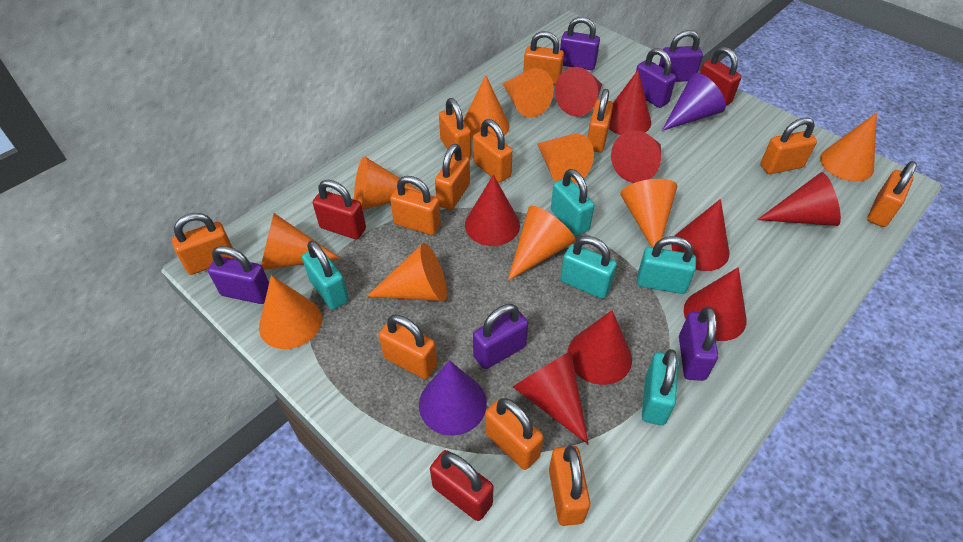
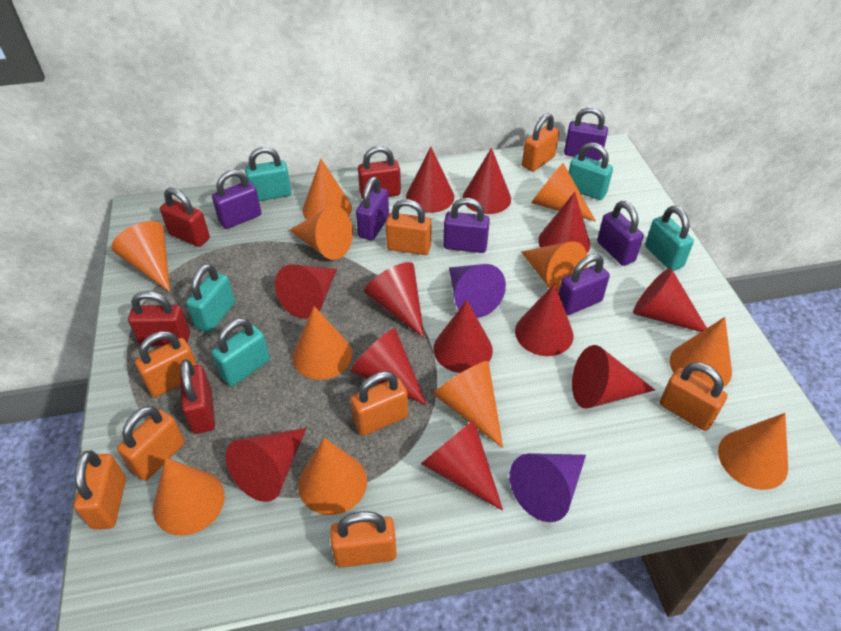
orange cone: [259,275,322,349] [261,213,340,270] [354,156,422,210] [366,243,447,301] [463,75,509,139] [502,68,554,118] [508,206,576,281] [537,134,594,184] [620,179,677,247] [820,113,877,182] = 10 -> [111,221,170,292] [153,458,225,536] [289,206,353,260] [292,306,352,380] [298,438,367,515] [303,159,352,219] [433,361,503,448] [521,241,587,293] [531,163,596,222] [670,317,732,388] [718,413,788,490] = 11
orange padlock: [172,213,235,275] [379,315,437,379] [390,176,441,235] [435,144,470,210] [439,98,472,158] [473,119,513,182] [485,398,544,470] [523,31,564,85] [549,446,590,526] [587,89,613,152] [760,118,817,174] [867,161,917,227] = 12 -> [74,450,126,529] [117,406,185,481] [135,331,197,397] [330,511,397,568] [350,371,408,436] [386,199,432,255] [522,113,559,172] [660,362,728,431] = 8
red cone: [465,175,520,246] [513,351,588,444] [555,67,602,116] [567,310,632,385] [609,70,651,135] [611,130,661,183] [671,199,730,271] [684,267,746,341] [757,172,841,226] = 9 -> [225,428,306,502] [275,264,337,319] [350,328,427,406] [364,262,424,338] [406,147,454,213] [421,420,503,511] [433,300,493,373] [463,148,511,214] [515,283,573,356] [538,192,590,253] [572,345,655,409] [633,268,707,332] = 12
red padlock: [313,180,366,239] [430,450,494,521] [700,47,741,106] = 3 -> [128,291,190,346] [160,188,210,247] [180,359,215,434] [358,146,401,199] = 4

